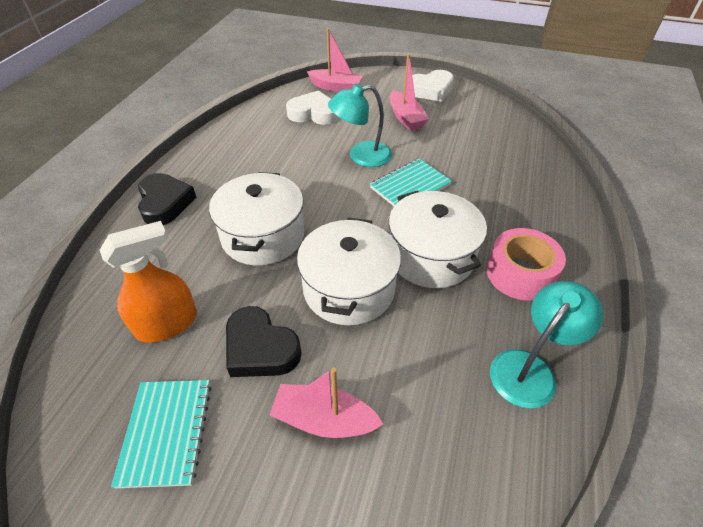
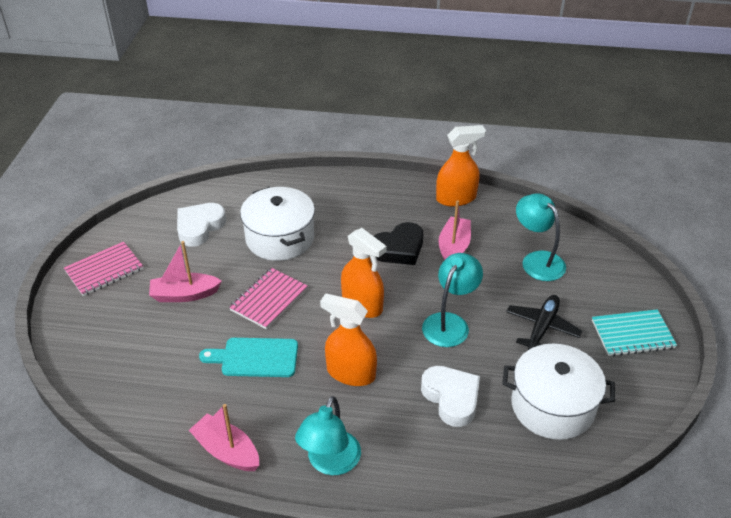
black heart: [138,173,196,225] [226,306,302,377] = 2 -> [374,222,423,265] = 1
black plane: none = 0 -> [506,295,582,350] = 1
orange spray bottle: [100,221,197,343] = 1 -> [320,293,377,386] [341,228,387,318] [436,125,486,207] = 3
pink notebook: none = 0 -> [64,242,143,296] [229,268,308,329] = 2
pink tape: [487,228,566,301] = 1 -> none = 0
turquoise cutting board: none = 0 -> [199,338,298,377] = 1
turquoise lamp: [328,84,392,167] [490,281,604,408] = 2 -> [295,396,361,475] [422,253,483,347] [516,193,566,281] = 3
turquoise notebook: [111,380,211,488] [370,158,452,206] = 2 -> [592,309,677,356] = 1
white pot: [209,172,304,265] [297,217,401,325] [389,190,487,288] = 3 -> [240,187,315,261] [502,344,615,440] = 2

